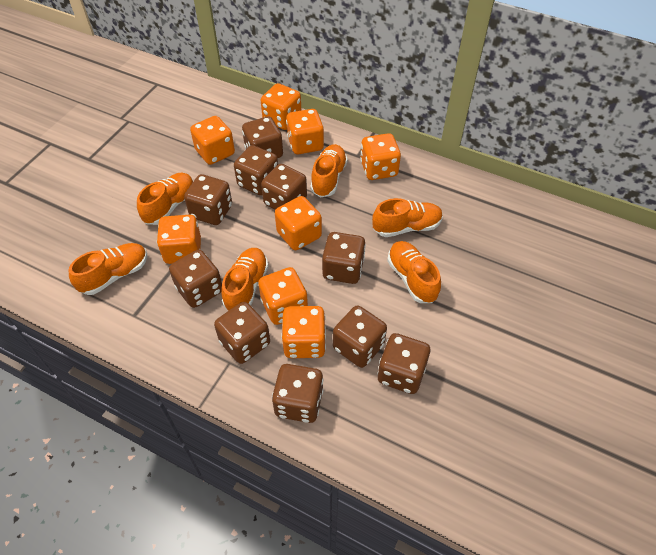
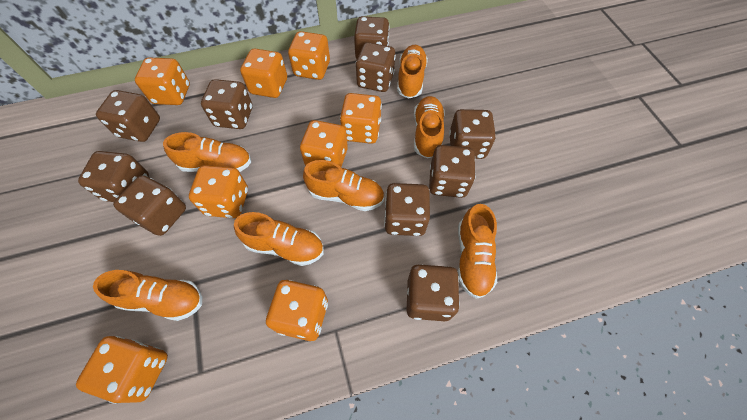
orange shoe: [69,243,148,295] [137,173,193,225] [222,248,269,311] [310,144,348,197] [372,198,443,237] [387,241,441,303] = 6 -> [93,270,202,321] [163,132,251,172] [234,212,324,266] [303,160,384,211] [397,45,428,99] [414,96,445,159] [458,204,497,299] = 7

